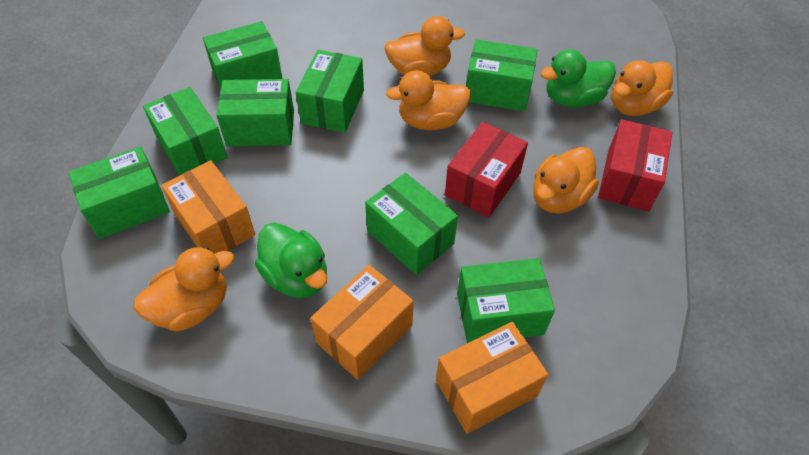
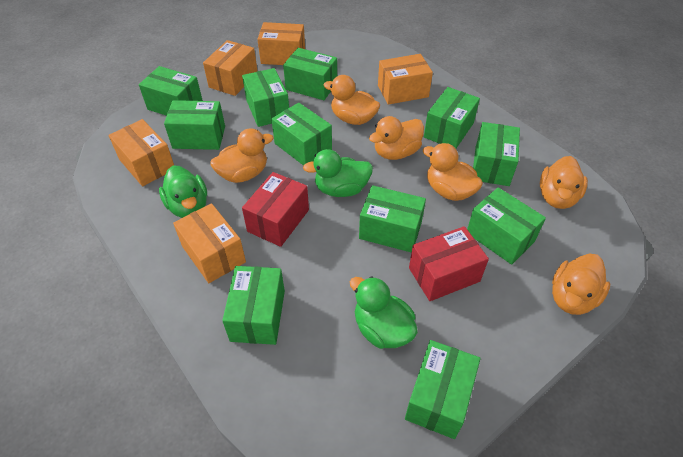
green box: [68,146,170,239] [143,87,228,175] [203,21,283,89] [216,79,294,147] [296,50,364,133] [365,173,458,275] [457,258,555,343] [466,39,537,112] = 8 -> [139,66,203,116] [164,100,225,150] [222,266,285,345] [242,68,289,127] [271,103,332,166] [283,48,337,100] [359,185,426,253] [405,340,481,439] [424,87,480,148] [467,187,546,265] [473,122,520,186] = 11
green duck: [255,222,327,298] [540,49,616,107] = 2 -> [159,166,207,218] [303,149,373,197] [350,276,418,349] = 3
orange box: [161,160,255,254] [310,265,414,380] [436,322,549,434] = 3 -> [109,119,174,186] [173,203,246,283] [203,40,257,96] [257,22,305,65] [378,54,433,105] = 5
orange duck: [134,247,234,332] [384,16,465,76] [386,70,471,130] [533,147,599,214] [611,60,673,116] = 5 -> [210,128,274,183] [323,75,380,125] [369,116,424,160] [422,143,483,201] [540,156,588,209] [552,254,610,315] = 6

